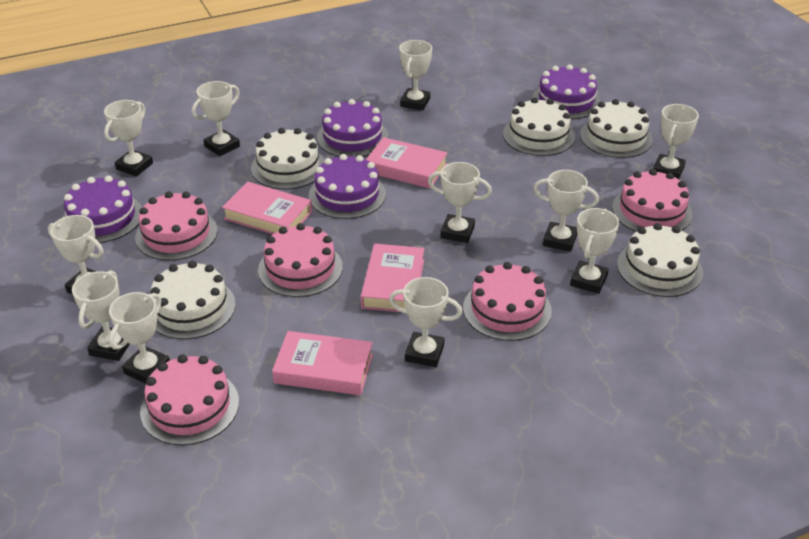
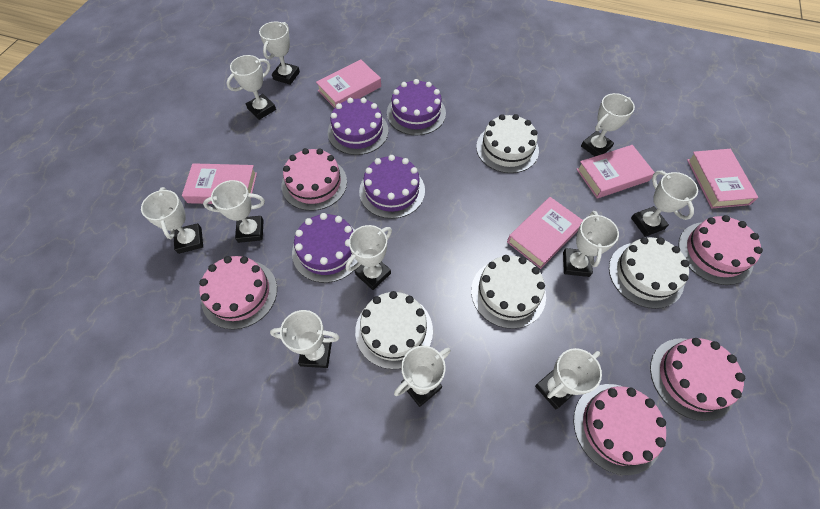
pink book: [222,182,312,234] [272,331,373,395] [361,244,424,312] [366,137,447,189] = 4 -> [182,163,257,204] [316,59,381,108] [507,197,583,269] [576,145,655,198] [687,149,758,208] = 5
white cake: [150,261,236,339] [251,128,325,189] [503,98,575,156] [580,99,653,158] [617,223,703,297] = 5 -> [355,291,433,369] [471,255,546,329] [476,114,539,173] [609,237,689,309] = 4

